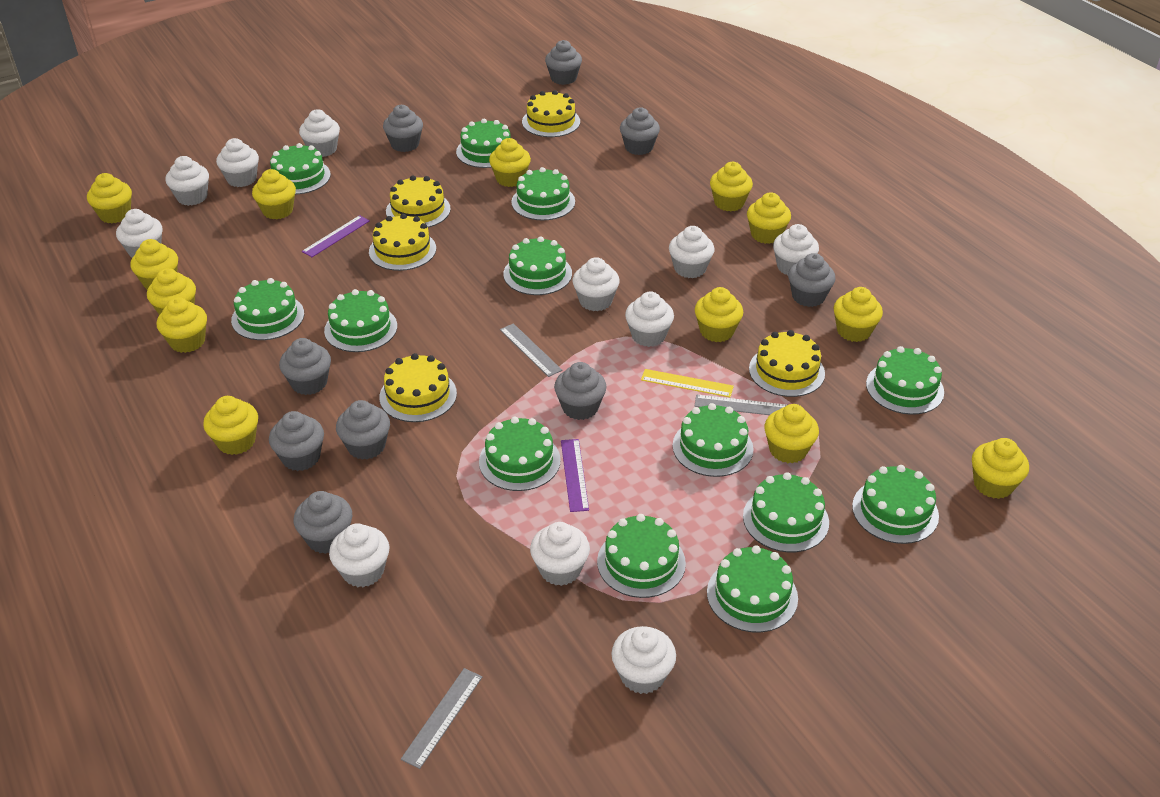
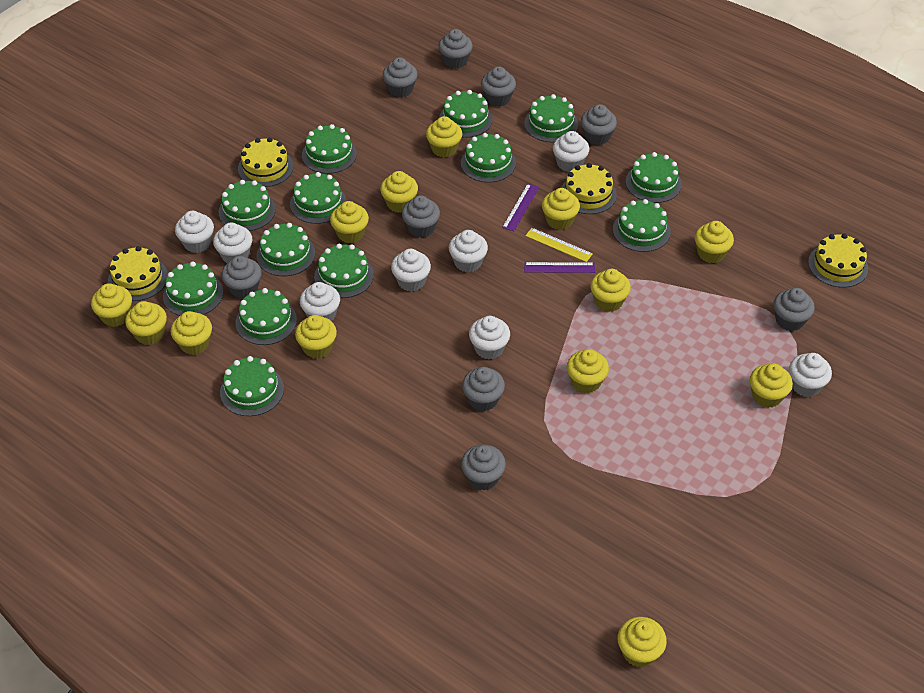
grey ruler: [401,668,482,769] [500,323,562,377] [695,394,787,415] = 3 -> none = 0
white cupcake: [116,209,163,257] [166,156,209,206] [216,138,259,187] [299,109,340,157] [329,523,389,587] [530,522,590,586] [572,257,620,311] [611,626,676,694] [625,291,674,347] [669,226,715,278] [773,224,819,276] = 11 -> [175,211,214,253] [213,222,252,263] [300,282,340,321] [391,249,431,292] [449,230,488,272] [469,316,510,359] [553,131,589,172] [789,353,832,397] = 8
yellow cake: [369,214,436,271] [379,353,457,422] [386,176,451,228] [522,90,580,137] [749,330,825,397] = 5 -> [108,246,168,301] [238,137,293,187] [561,163,617,214] [808,234,868,288] = 4

